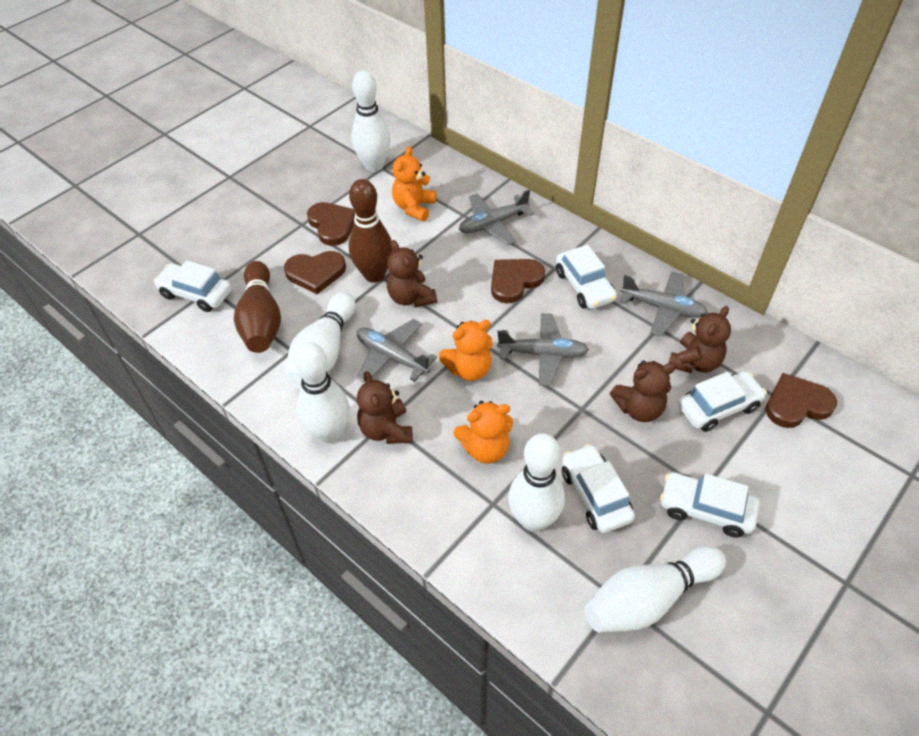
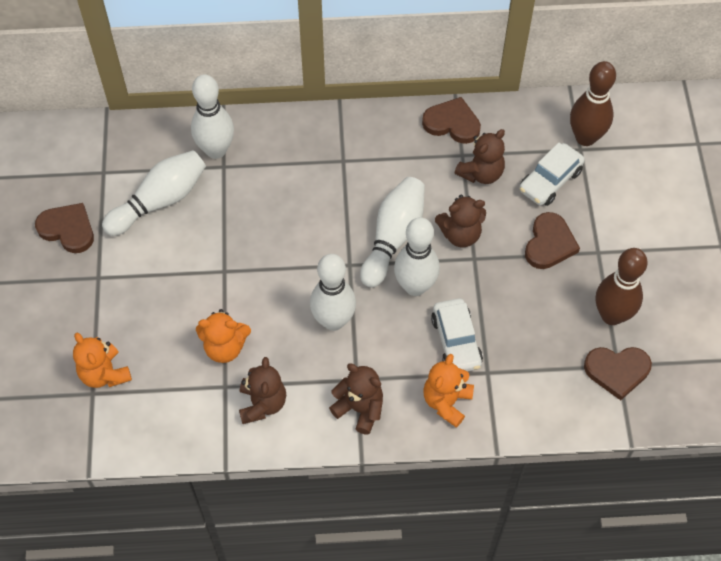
grey plane: [357,319,437,383] [459,190,534,245] [497,313,589,386] [620,271,708,336] = 4 -> none = 0
white car: [153,260,232,312] [556,245,617,309] [562,444,635,533] [660,472,759,538] [678,371,767,432] = 5 -> [431,298,483,371] [519,142,585,206] = 2

